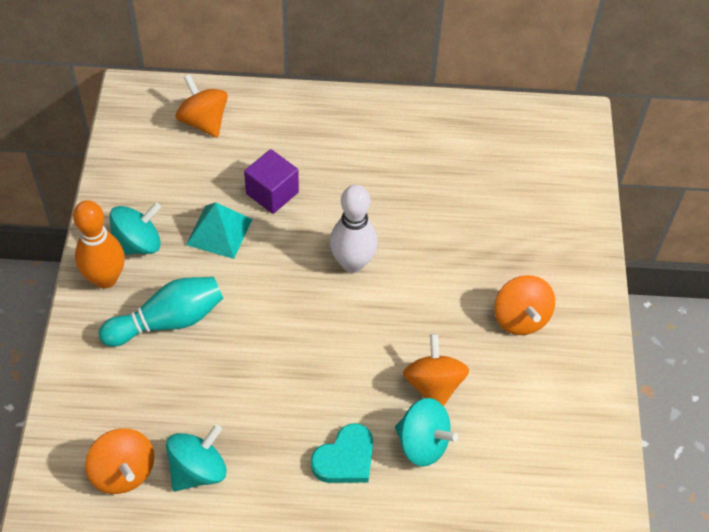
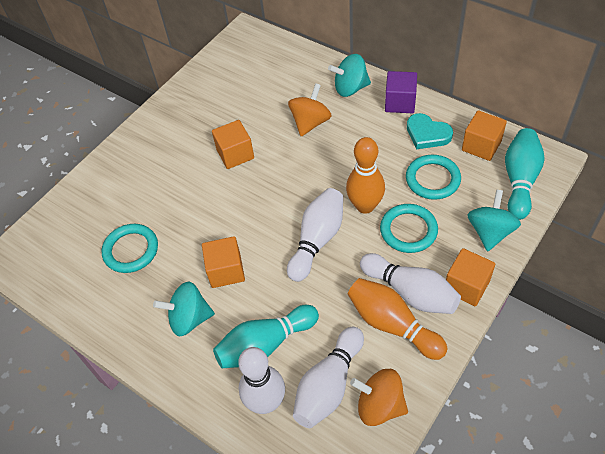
orange bowling pin: [73,200,125,289] = 1 -> [346,137,385,214] [348,278,447,360] = 2
orange cube: none = 0 -> [202,236,245,288] [212,120,254,169] [446,248,495,306] [462,110,507,161] = 4
orange spinning top: [85,428,154,494] [176,74,228,138] [403,334,469,406] [494,275,555,335] = 4 -> [288,83,331,136] [350,369,408,426] = 2
turquoise bowling pin: [99,277,223,347] = 1 -> [213,305,319,368] [505,128,545,220] = 2
turquoise pyramid: [186,202,252,259] = 1 -> none = 0
turquoise ring: none = 0 -> [101,224,158,273] [380,204,438,253] [406,155,461,200] = 3
white bowling pin: [330,185,378,273] = 1 -> [238,347,285,414] [287,188,343,282] [293,327,364,428] [360,253,461,314] = 4

